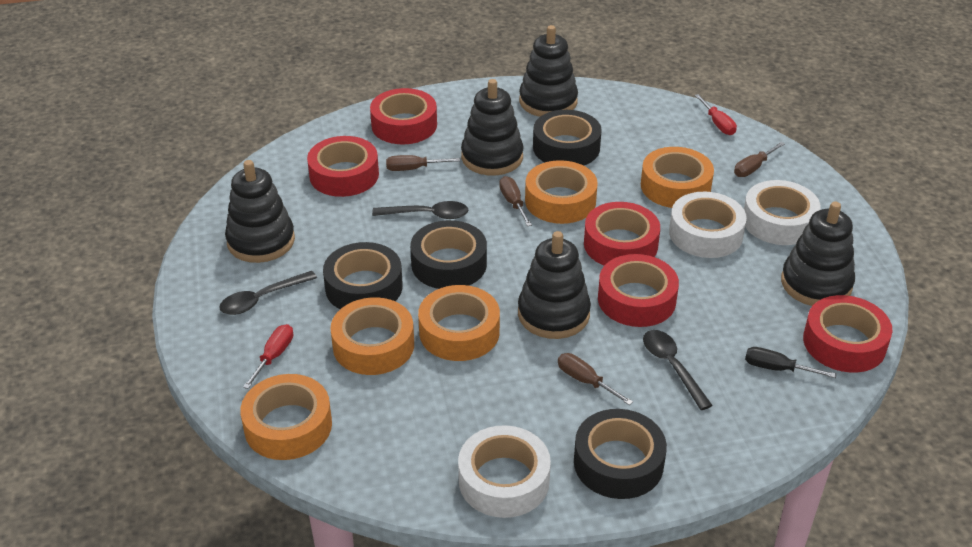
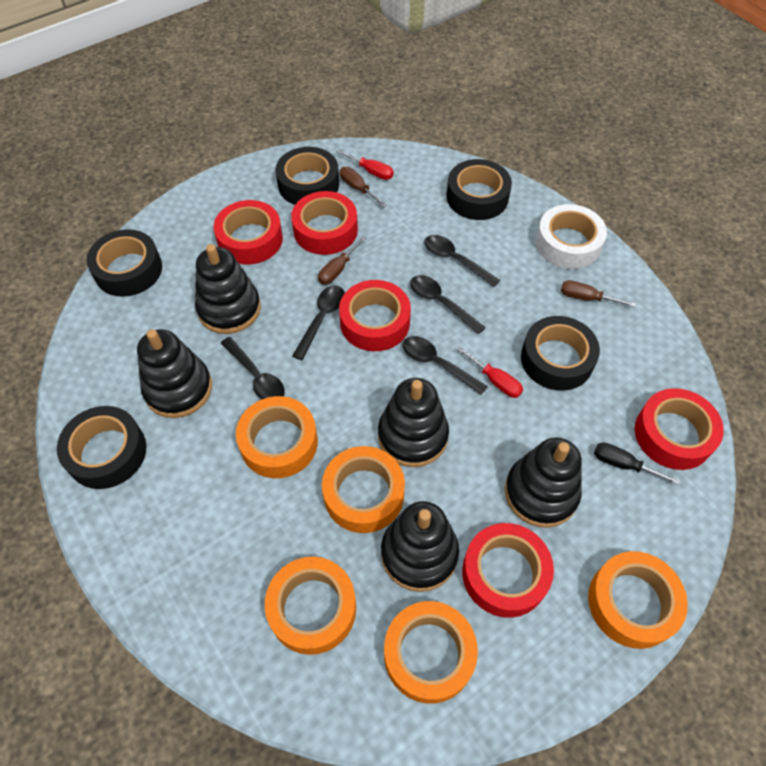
black spoon: [219,271,317,315] [372,201,468,219] [643,330,713,410] = 3 -> [221,337,285,400] [292,285,345,360] [403,336,488,395] [410,275,486,335] [424,235,500,287] = 5
black tape: [323,242,403,309] [410,220,487,289] [533,110,602,166] [574,409,667,499] = 4 -> [57,406,147,489] [87,229,162,297] [276,147,339,205] [447,159,512,220] [521,316,600,391] = 5
brown screwdriver: [386,155,460,171] [499,176,532,226] [558,353,633,405] [734,142,785,177] = 4 -> [318,236,367,285] [340,167,387,207] [561,280,636,307] = 3
white tape: [458,425,551,518] [669,192,747,258] [744,180,821,245] = 3 -> [536,204,607,269] = 1

